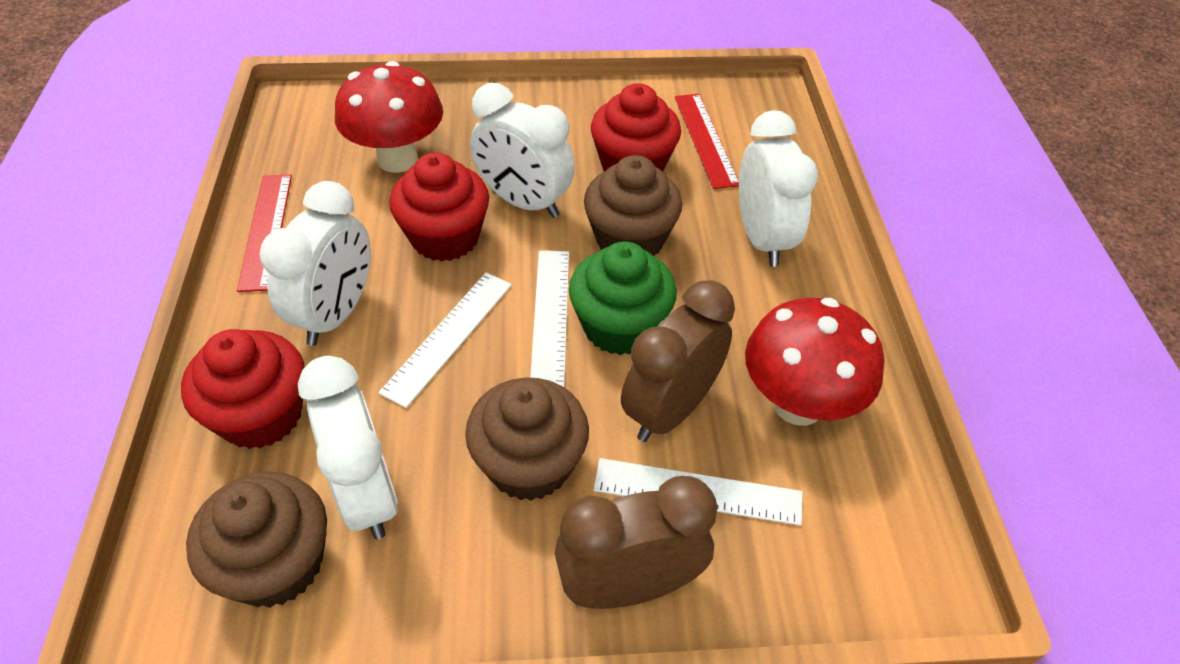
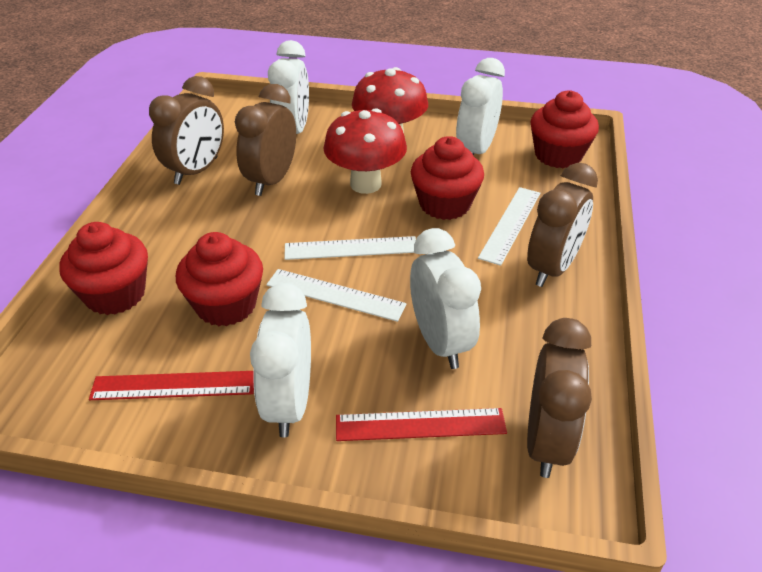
brown clock: [555,476,717,609] [621,280,735,442] = 2 -> [149,76,224,185] [235,84,296,196] [527,163,598,287] [527,318,592,478] = 4
brown cupcake: [186,472,327,608] [465,378,589,501] [584,155,682,256] = 3 -> none = 0
green cupcake: [569,241,677,355] = 1 -> none = 0
red cupcake: [181,329,305,449] [389,152,489,262] [591,83,681,172] = 3 -> [59,222,148,315] [176,232,263,326] [411,136,484,220] [530,90,599,169] = 4

